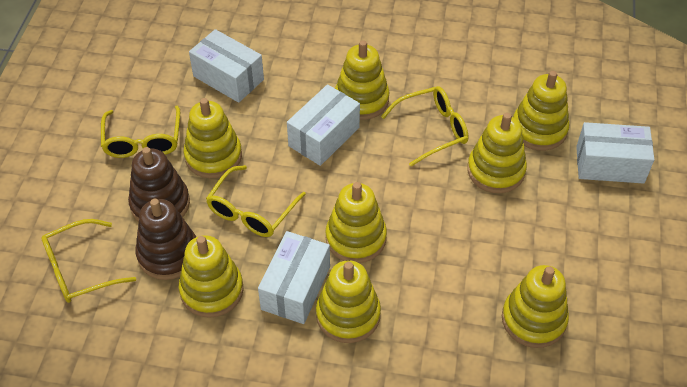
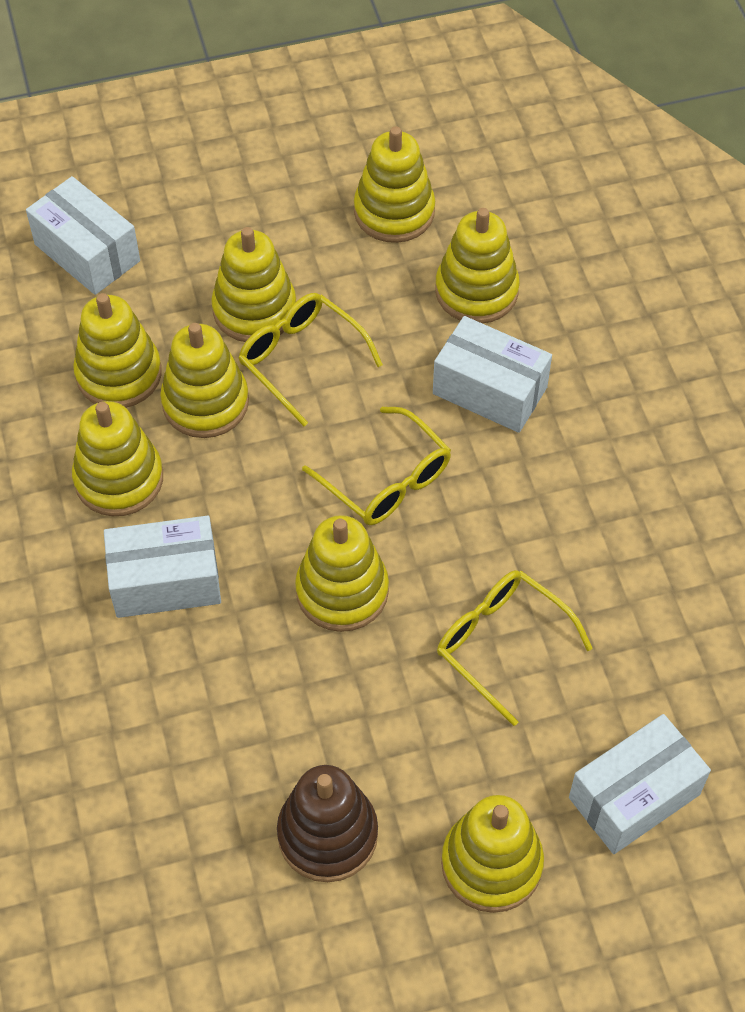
brown stacking toy: [128,147,190,222] [136,199,196,280] = 2 -> [277,765,378,882] = 1
yellow glasses: [41,219,136,303] [101,106,180,158] [206,165,306,237] [381,86,468,166] = 4 -> [238,293,383,426] [302,407,451,525] [437,570,593,726] = 3

